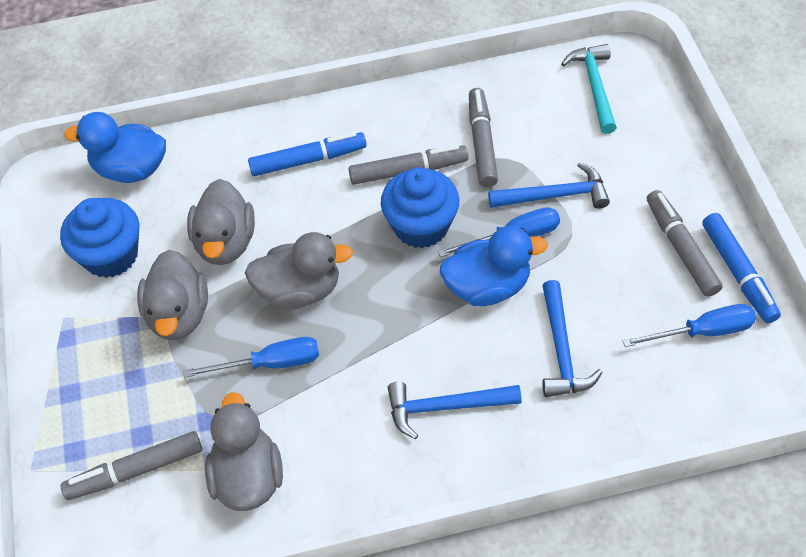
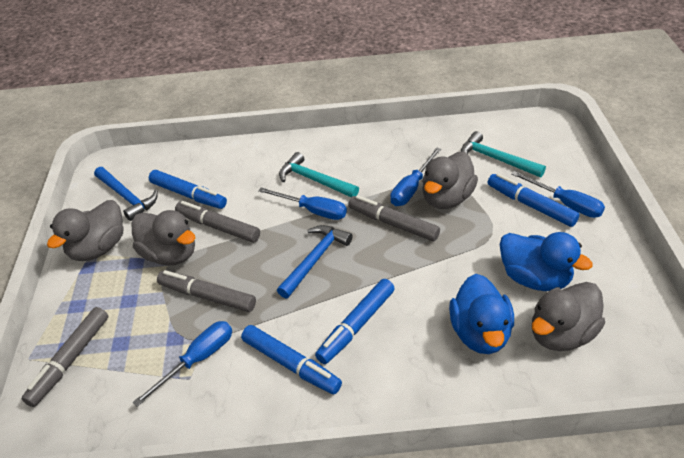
blue cupcake: [60,198,139,278] [381,167,459,248] = 2 -> none = 0
blue hammer: [388,382,522,439] [488,162,610,209] [542,280,603,397] = 3 -> [94,167,158,221] [277,225,353,299] = 2
blue marker: [248,132,367,176] [702,213,781,323] = 2 -> [149,170,227,209] [241,325,342,394] [315,279,395,364] [488,173,580,227] = 4
blue screwdriver: [183,337,319,378] [438,207,560,257] [622,304,756,347] = 3 -> [133,321,232,407] [258,188,347,220] [390,148,441,206] [511,171,605,218] = 4
turquoise hammer: [561,44,617,134] = 1 -> [279,152,359,197] [461,131,546,177] = 2

